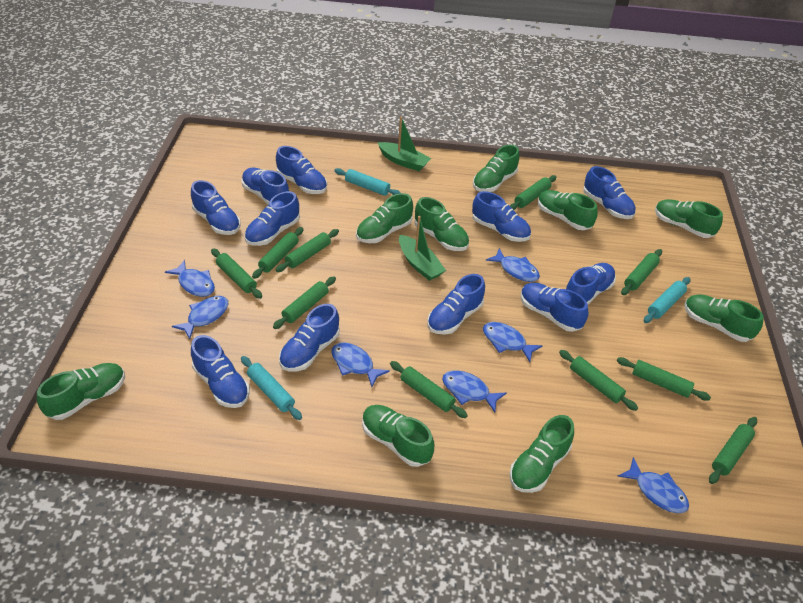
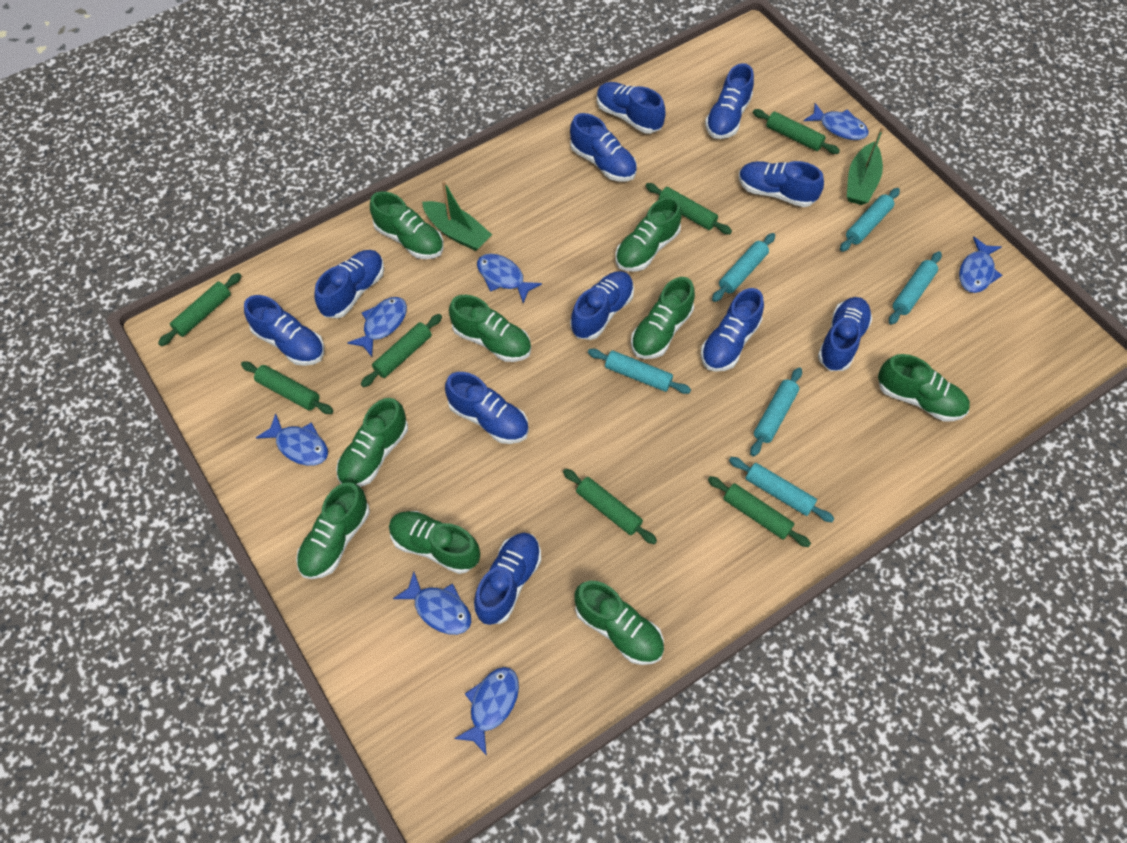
green rolling pin: [211,249,262,299] [252,227,304,279] [273,276,336,329] [275,229,339,272] [390,361,468,418] [510,175,556,210] [559,350,638,411] [617,357,711,401] [621,249,662,295] [709,417,757,484] = 10 -> [158,273,241,346] [241,361,333,414] [361,314,442,387] [563,469,657,544] [645,183,732,234] [708,476,811,547] [753,109,840,154] = 7
turquoise rolling pin: [241,356,302,420] [334,168,401,196] [644,277,690,323] = 3 -> [588,349,691,394] [712,233,775,302] [729,457,835,522] [750,367,802,456] [840,188,900,252] [889,251,942,325] = 6

